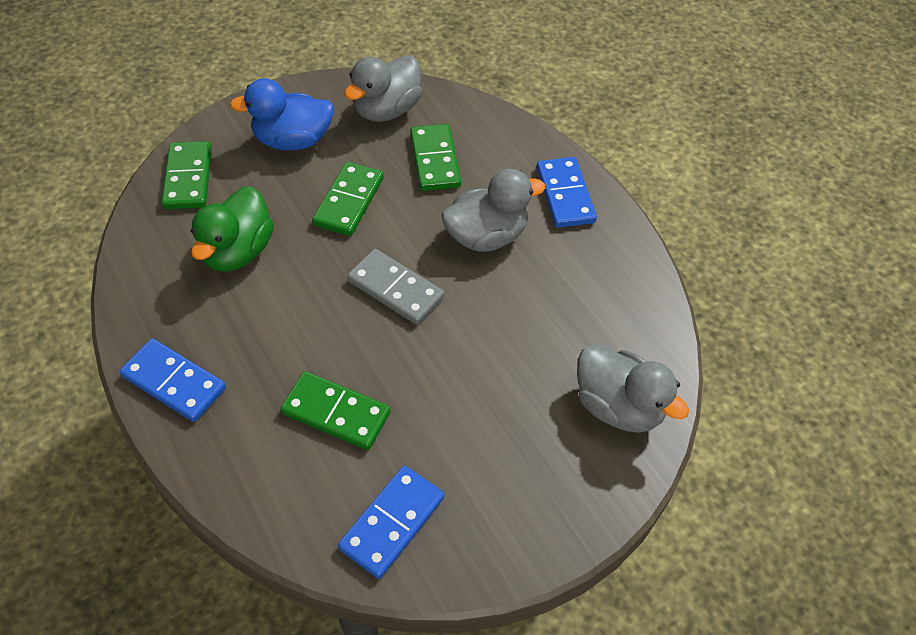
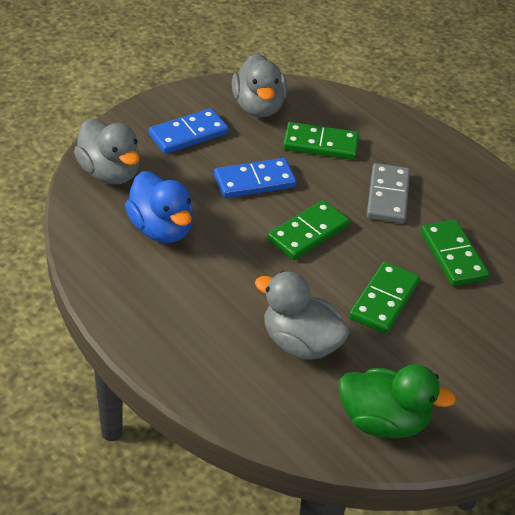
blue domino: [119,339,226,422] [338,466,444,579] [537,157,597,228] = 3 -> [149,108,229,154] [214,158,297,198] = 2

